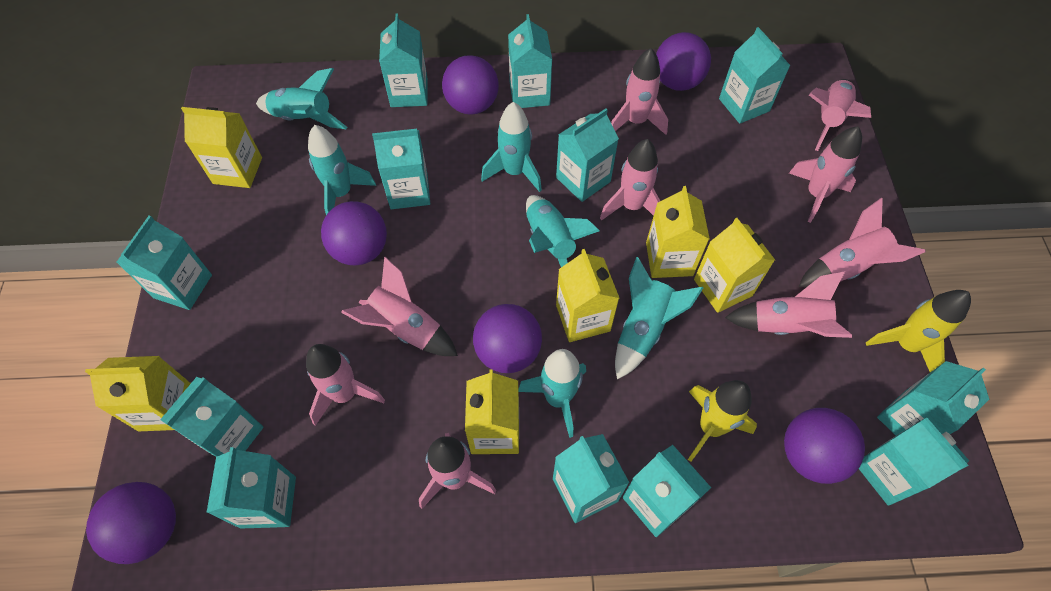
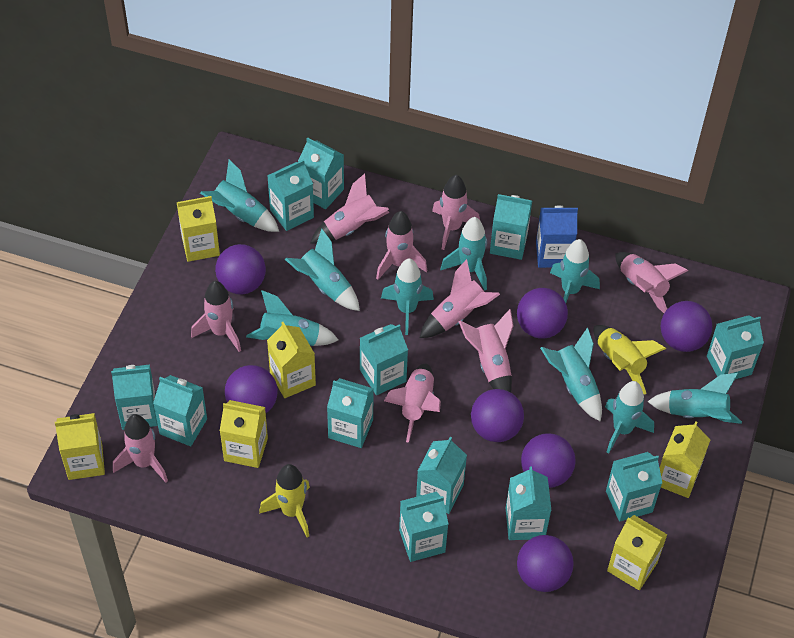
blue carton: none = 0 -> [536,206,578,268] = 1
purple ball: [86,482,176,564] [321,201,387,265] [442,55,499,114] [473,304,542,373] [656,32,711,91] [784,408,865,484] = 6 -> [215,244,266,295] [225,365,278,413] [471,389,524,442] [517,288,568,339] [517,535,574,592] [521,433,575,488] [661,301,712,352] = 7
turquoise rocket: [256,68,347,129] [308,125,376,215] [481,102,542,192] [518,349,586,438] [526,195,600,267] [615,257,703,379] = 6 -> [200,160,279,232] [246,290,338,346] [285,229,360,311] [381,258,434,335] [440,217,487,291] [540,327,602,422] [550,239,600,303] [605,381,654,454] [647,373,742,424] = 9

